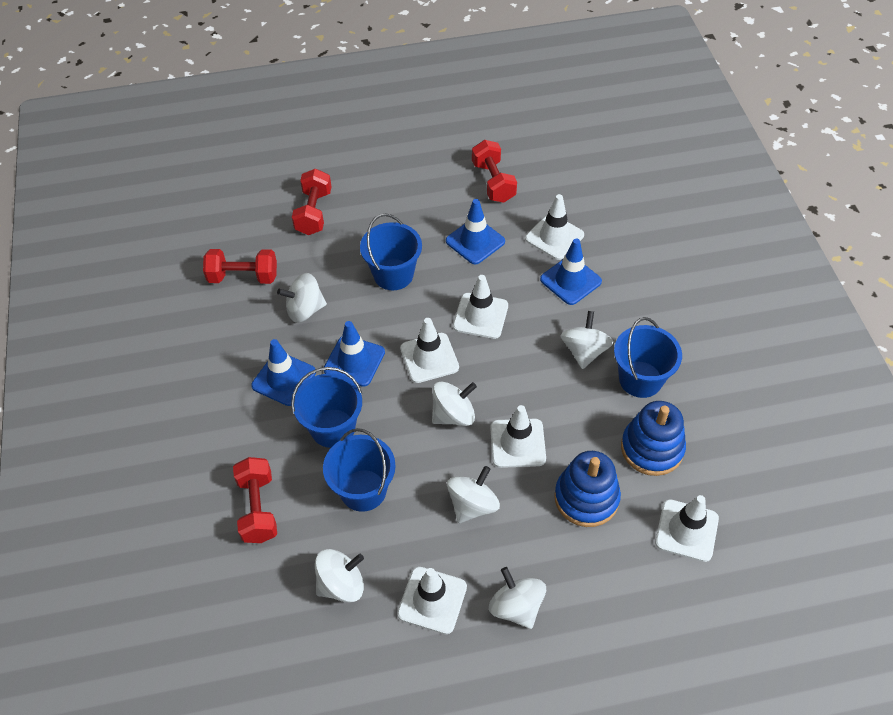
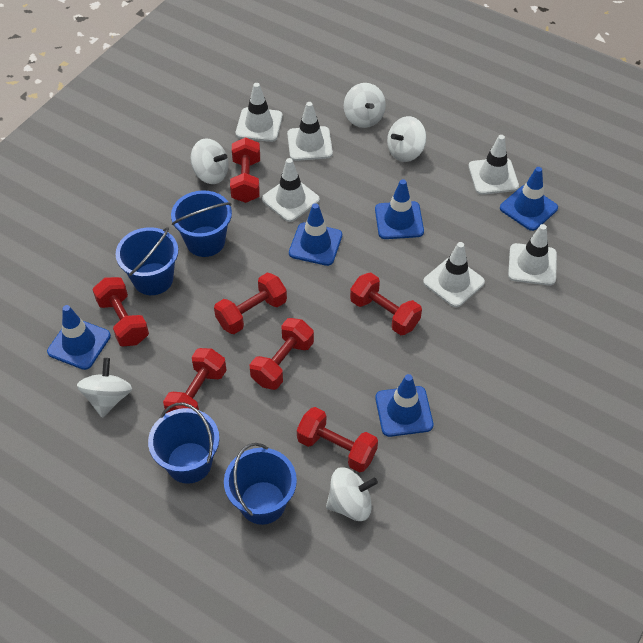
blue stacking toy: [554,451,621,527] [621,401,686,476] = 2 -> none = 0
blue traffic cone: [251,339,316,406] [324,321,385,387] [446,199,505,264] [540,239,602,305] = 4 -> [47,305,111,370] [289,203,342,266] [375,179,424,239] [375,374,433,437] [500,167,558,231] = 5
red dumbbell: [203,249,277,284] [233,457,277,543] [292,169,332,235] [472,140,517,203] = 4 -> [92,277,149,346] [163,348,226,413] [214,273,287,334] [230,137,260,203] [250,318,314,390] [297,407,378,472] [350,272,422,335] = 7
white spinning top: [277,273,327,323] [315,549,364,603] [432,381,477,426] [447,466,500,523] [489,567,546,629] [561,311,614,369] = 6 -> [77,358,132,418] [191,138,229,184] [326,467,378,521] [344,83,386,128] [387,116,426,162] = 5

